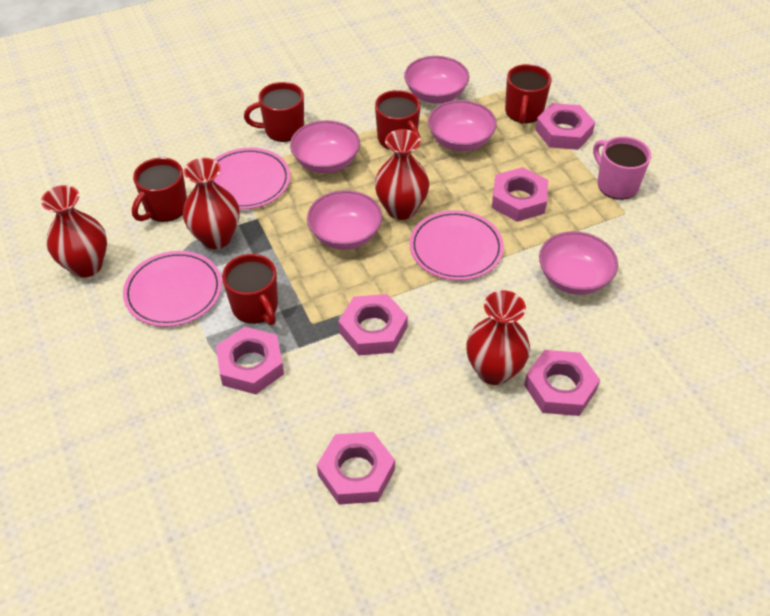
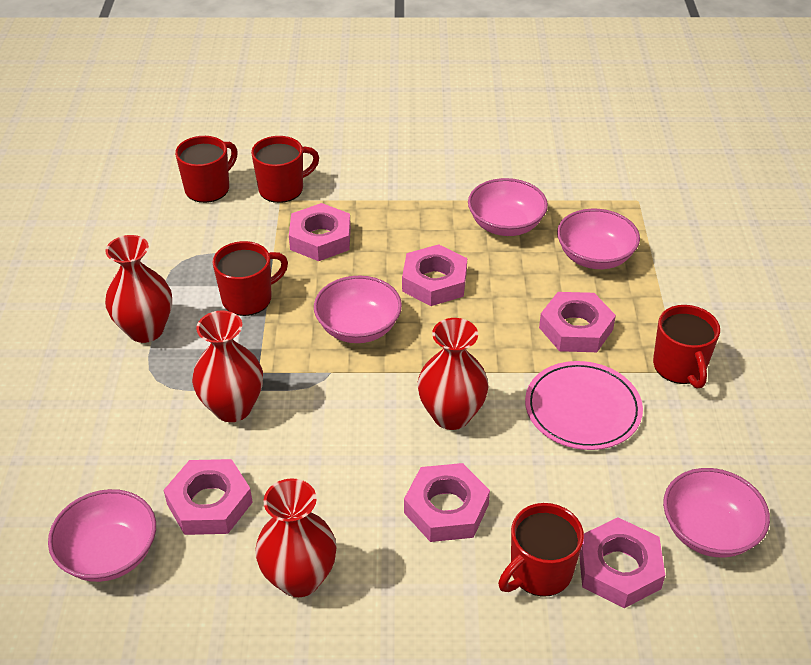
pink mug: [593,136,651,200] = 1 -> none = 0
pink plate: [123,251,222,327] [213,148,290,209] [410,210,504,281] = 3 -> [525,361,643,450] = 1

